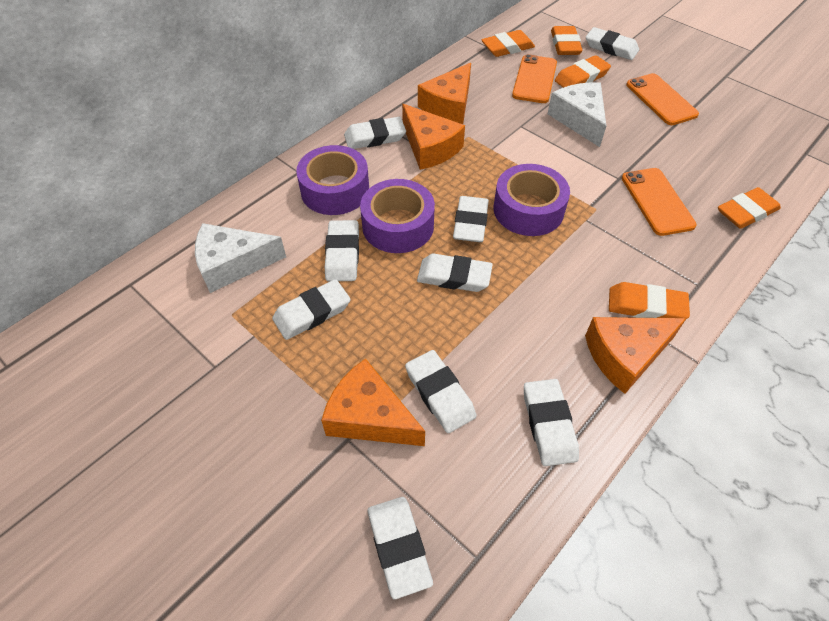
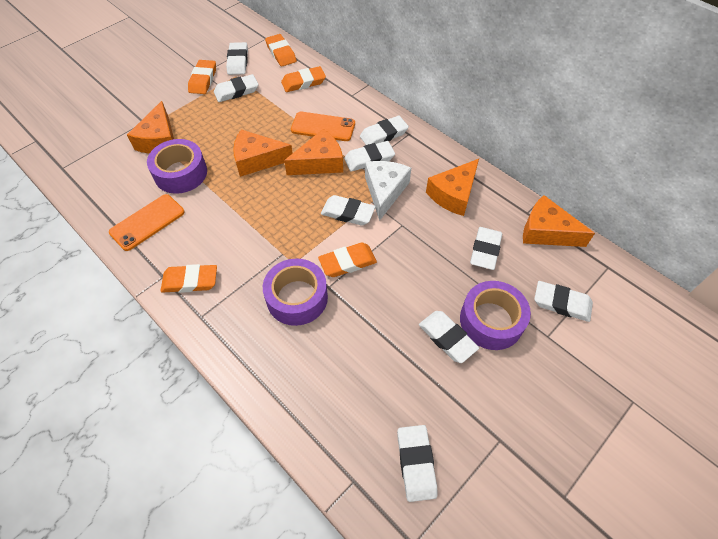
orange cheese: [321,358,425,446] [402,104,465,170] [418,63,471,124] [585,317,687,394] = 4 -> [127,101,174,154] [233,129,293,177] [284,129,343,175] [426,159,479,216] [523,195,595,247] = 5
orange phone: [512,54,557,103] [622,168,697,236] [626,73,699,125] = 3 -> [109,194,185,251] [291,112,355,141] = 2
white cheese: [195,223,286,293] [548,82,606,147] = 2 -> [365,161,411,221] = 1

